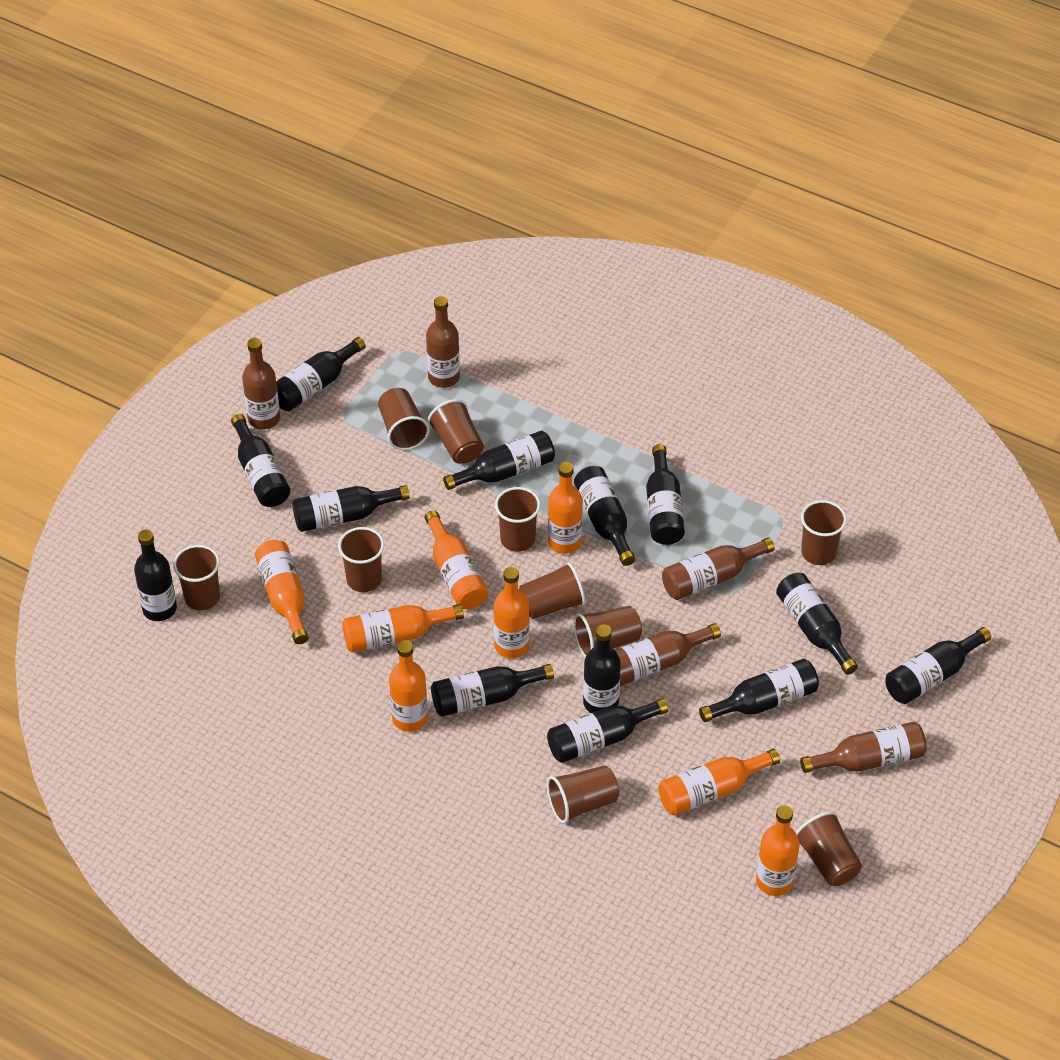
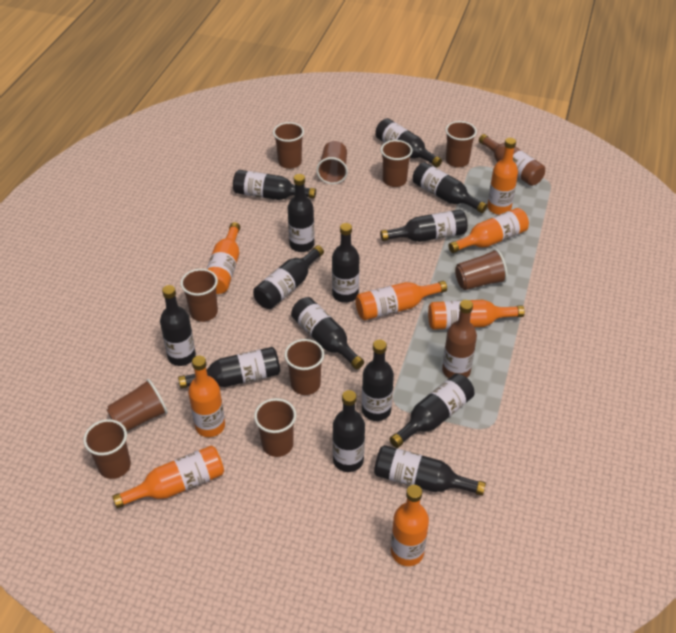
black bottle: [134,529,177,621] [231,414,290,507] [276,337,366,411] [292,485,410,532] [431,664,554,717] [443,430,555,490] [547,698,668,763] [574,466,635,566] [583,624,621,713] [646,444,685,545] [699,659,819,722] [776,573,858,675] [885,627,991,704] = 13 -> [160,285,196,366] [178,347,280,389] [233,170,316,200] [253,245,324,309] [288,174,314,252] [291,297,364,369] [332,223,359,303] [332,390,365,472] [362,340,394,421] [374,445,486,496] [376,118,442,167] [380,209,468,242] [389,373,475,448] [413,162,487,213] = 14
brown bottle: [242,338,280,429] [426,296,460,388] [615,623,721,686] [662,537,775,600] [800,722,927,773] = 5 -> [442,300,477,378] [479,134,545,186] = 2

